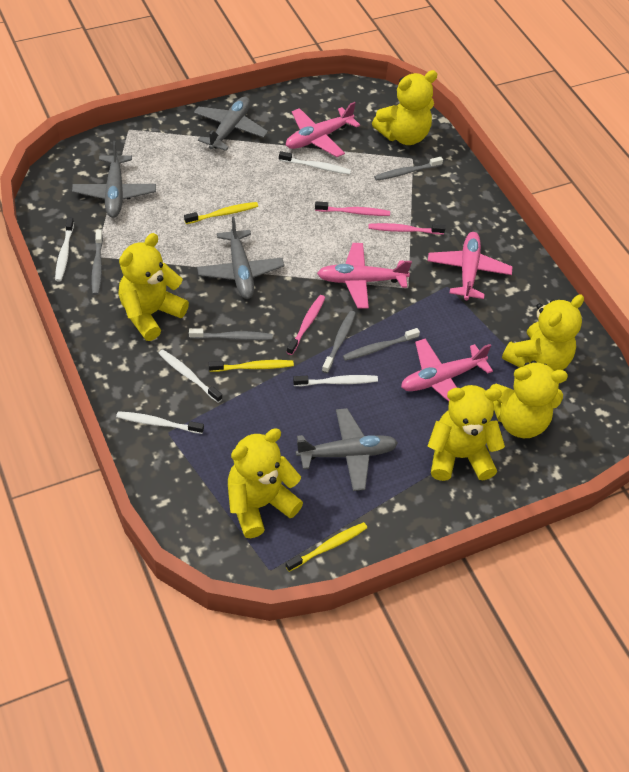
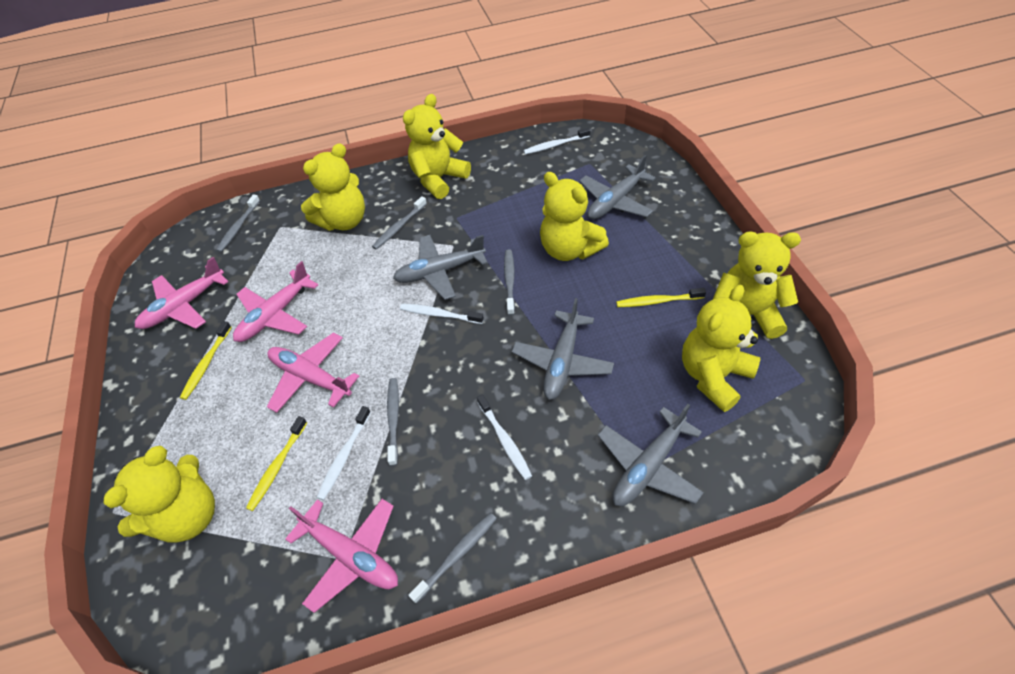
pink toothbrush: [286,295,325,355] [315,201,390,216] [368,223,445,235] = 3 -> none = 0
white toothbrush: [55,217,74,282] [116,411,204,434] [158,349,223,403] [279,151,351,174] [293,375,378,386] = 5 -> [317,406,371,500] [400,304,484,324] [477,394,532,480] [523,128,590,154] = 4

